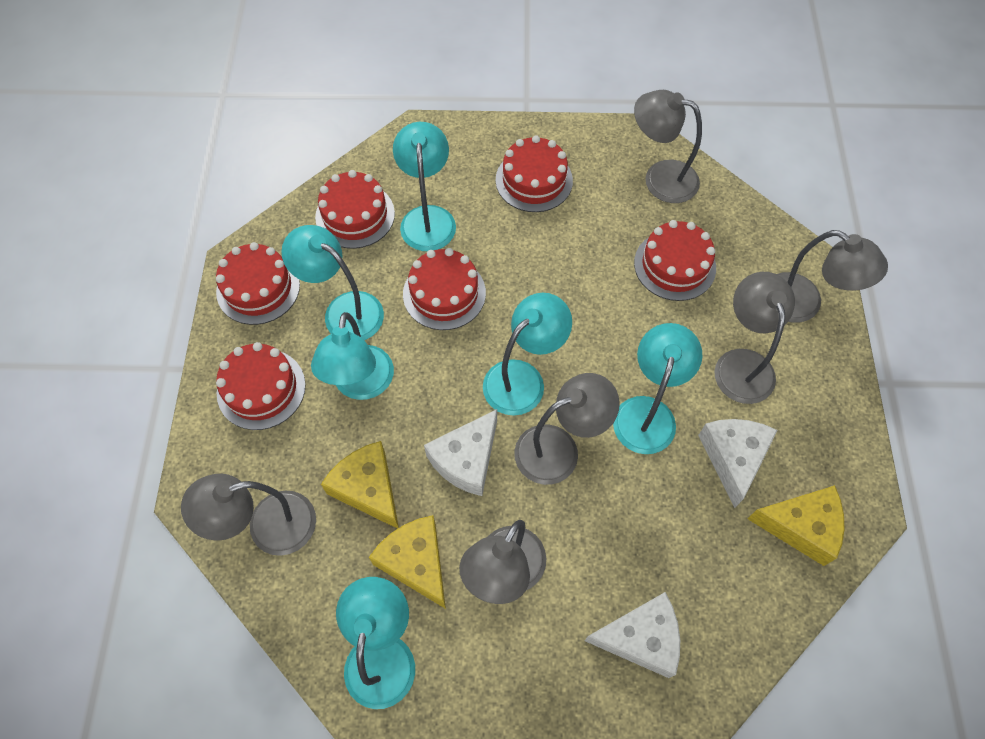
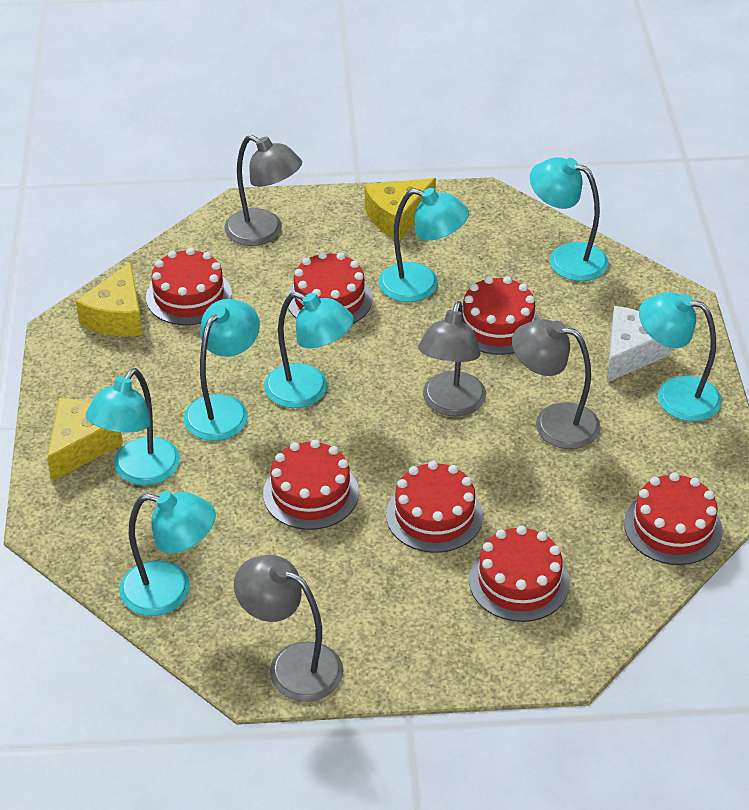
grey lamp: [181,474,316,556] [459,520,546,604] [514,373,620,485] [634,90,702,203] [715,272,795,404] [777,230,888,323] = 6 -> [225,135,302,246] [234,555,343,702] [418,301,486,417] [512,319,601,449] = 4
red cake: [216,242,300,325] [216,342,306,430] [315,170,395,249] [403,248,486,330] [496,135,573,212] [634,220,716,301] = 6 -> [146,248,232,325] [263,440,359,530] [287,251,372,324] [386,461,483,553] [462,276,540,355] [469,525,569,622] [624,472,723,565] = 7
turquoise lamp: [281,225,384,340] [311,312,394,400] [336,577,415,709] [393,122,456,251] [483,293,572,416] [613,323,703,454] = 6 -> [86,368,180,485] [119,491,216,616] [184,299,260,441] [264,292,354,408] [379,188,469,302] [530,157,608,281] [639,292,722,421] = 7
white cheese: [424,409,497,496] [584,592,680,678] [698,419,778,508] = 3 -> [607,306,672,382] = 1

